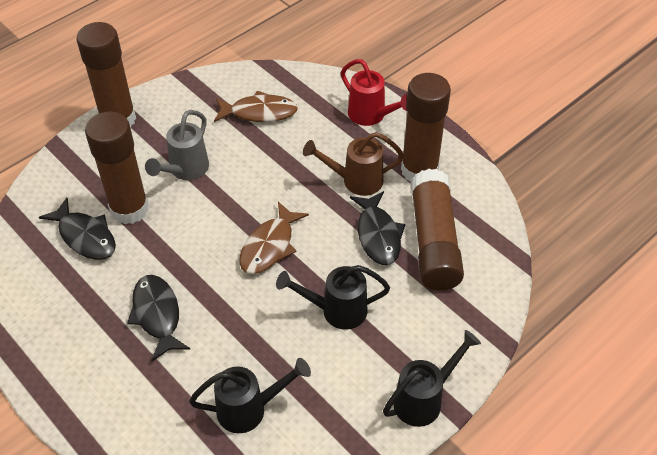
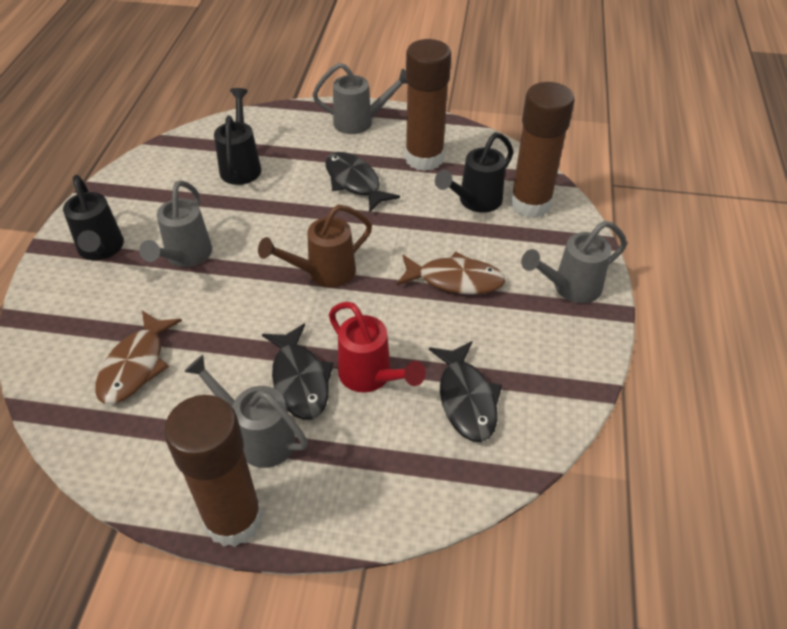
brown glue stick: [76,22,136,128] [85,111,149,225] [401,73,451,182] [410,169,464,290] = 4 -> [164,395,263,547] [405,39,451,171] [510,82,575,218] = 3
grey watering can: [145,110,209,180] = 1 -> [139,180,212,267] [184,355,308,468] [312,63,408,134] [521,221,627,303] = 4

